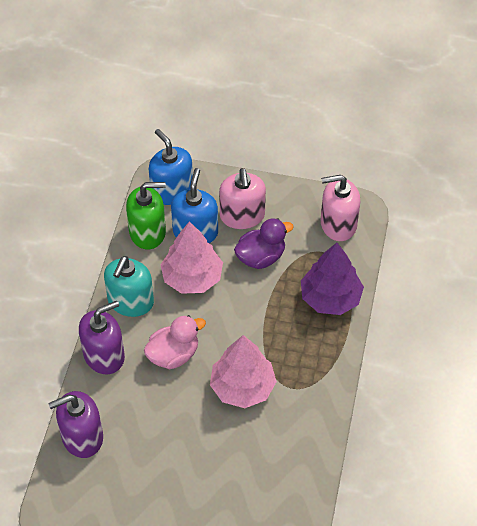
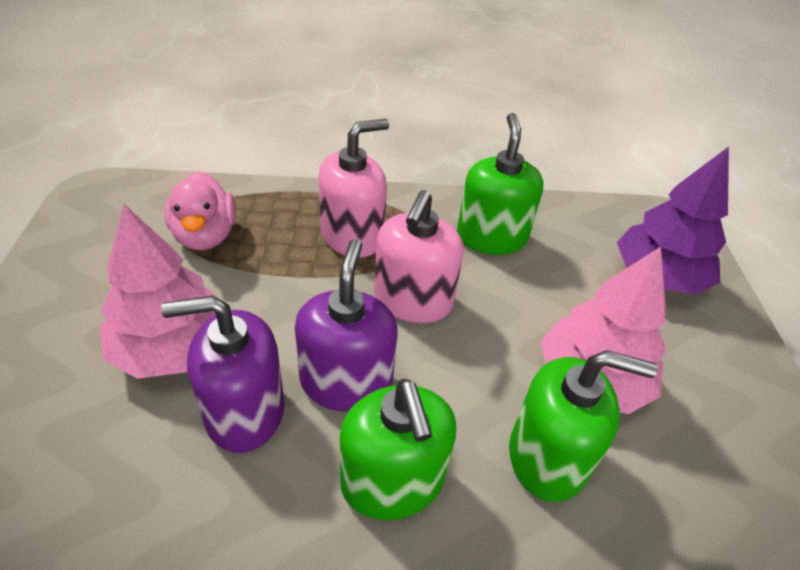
blue soap dispenser: [149,129,193,205] [171,168,218,243] = 2 -> none = 0
green soap dispenser: [126,182,166,249] = 1 -> [340,379,456,520] [457,113,543,255] [509,350,658,502] = 3
purple duck: [234,218,294,269] = 1 -> none = 0
turquoise soap dispenser: [104,256,154,317] = 1 -> none = 0

